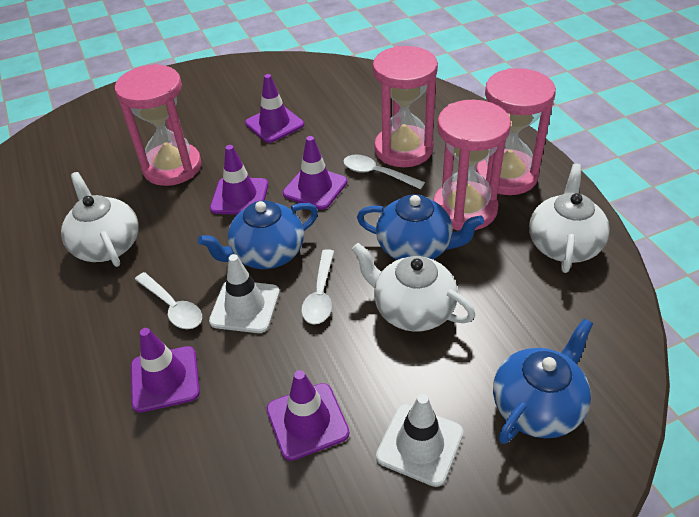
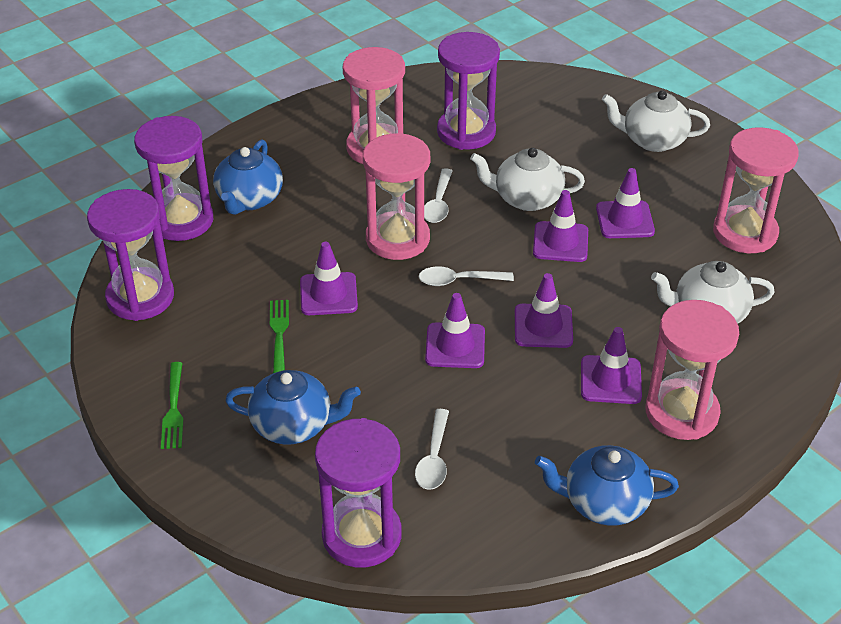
green fork: none = 0 -> [161,362,184,449] [270,300,289,373] = 2
purple hourglass: none = 0 -> [87,189,174,321] [134,116,213,241] [315,418,402,567] [437,32,500,150] = 4
purple traffic cone: [131,328,200,413] [210,145,268,215] [245,74,304,143] [267,370,350,461] [283,136,347,210] = 5 -> [300,242,358,315] [425,293,485,368] [515,273,573,348] [533,190,588,262] [581,327,642,404] [596,168,655,238] = 6
white traffic cone: [209,254,280,333] [376,394,463,487] = 2 -> none = 0

